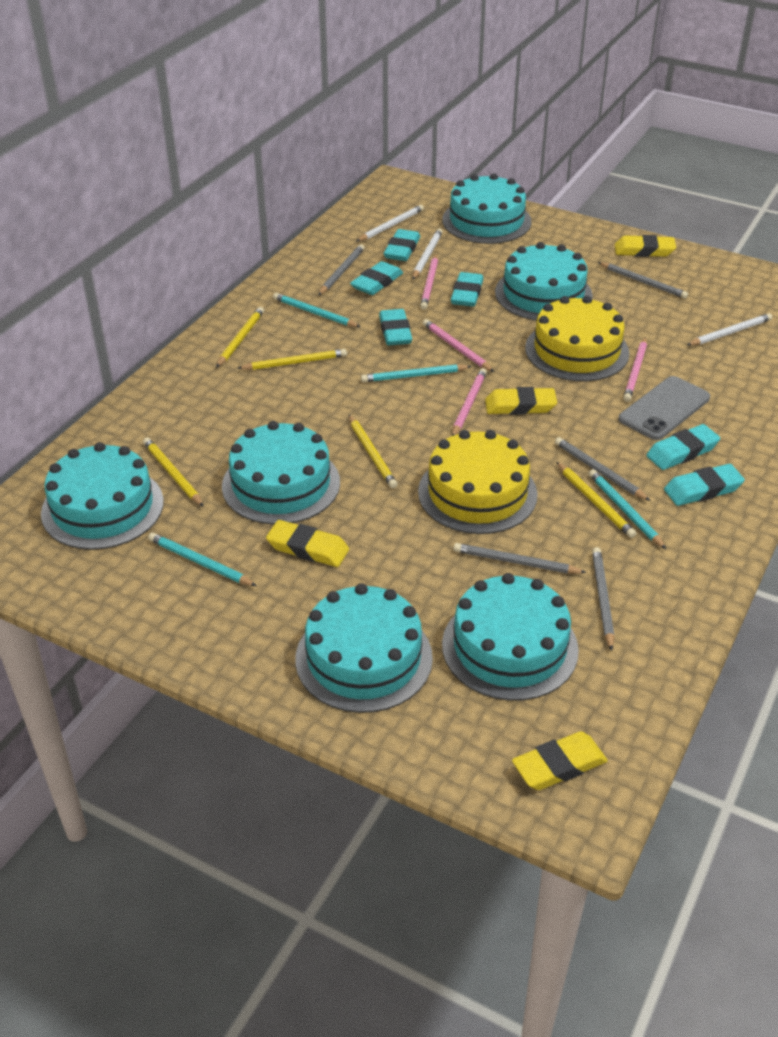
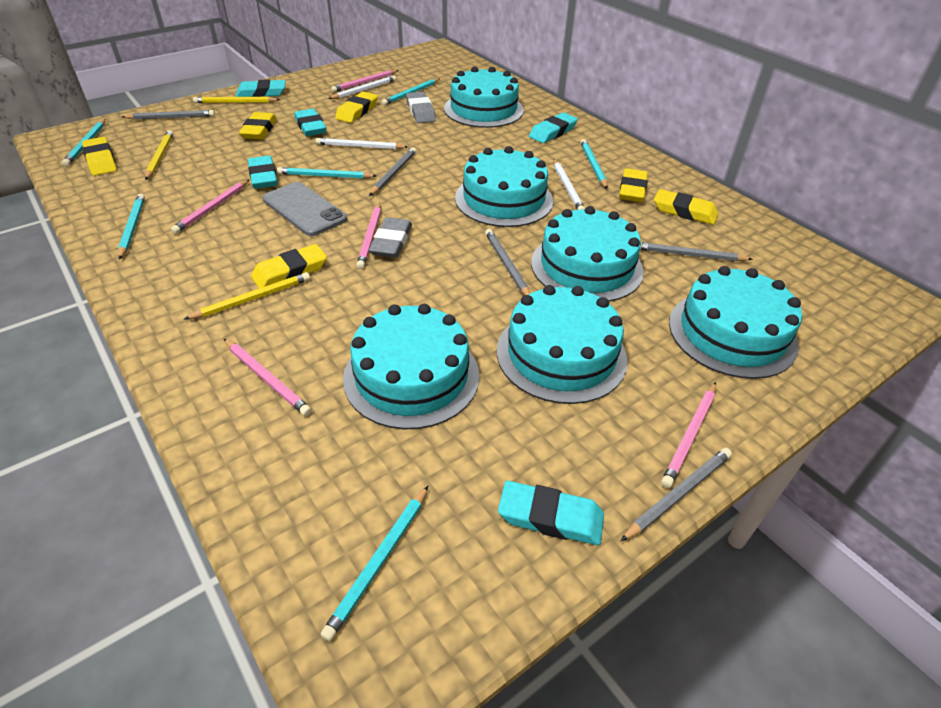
grey eraser: none = 0 -> [369,217,412,258] [406,92,436,123] = 2
pink pencil: [420,254,438,310] [423,319,494,372] [452,368,487,436] [623,337,647,402] = 4 -> [171,180,249,234] [224,339,312,416] [331,70,399,92] [356,202,381,269] [661,382,716,488] = 5
turquoise eraser: [350,261,403,295] [379,309,412,345] [384,229,420,261] [451,272,483,307] [646,424,720,470] [664,464,745,506] = 6 -> [236,79,286,97] [248,156,278,189] [294,109,326,136] [498,481,604,545] [529,113,578,143] = 5
turquoise pencil: [148,533,256,586] [273,293,361,327] [361,364,472,382] [589,469,666,549] = 4 -> [62,119,105,166] [118,194,145,260] [277,167,377,179] [320,486,428,641] [381,78,440,105] [580,139,608,189] = 6
yellow cake: [418,430,537,534] [525,296,629,381] = 2 -> none = 0
yellow eraser: [266,520,349,567] [485,387,557,415] [512,731,608,790] [615,235,676,257] = 4 -> [82,137,117,176] [239,112,277,139] [251,244,327,288] [335,91,378,123] [619,168,648,202] [654,189,719,225] = 6
yellow pencil: [143,437,204,507] [216,307,264,368] [237,349,347,370] [349,415,398,489] [556,462,637,538] = 5 -> [145,130,173,180] [184,272,310,320] [193,97,280,103] = 3

